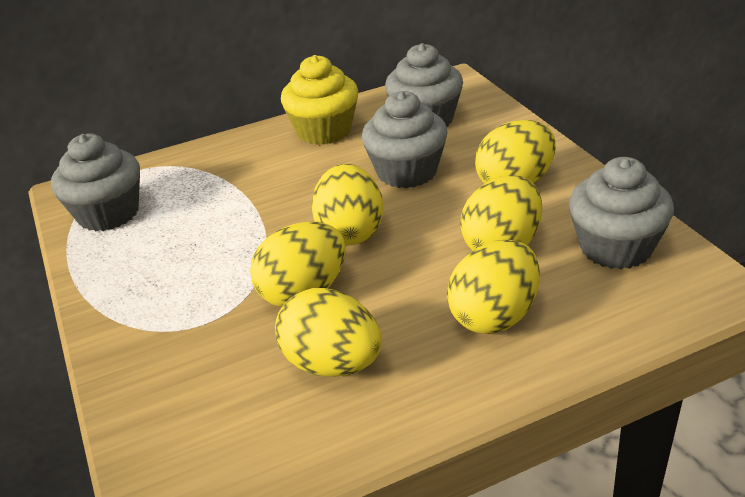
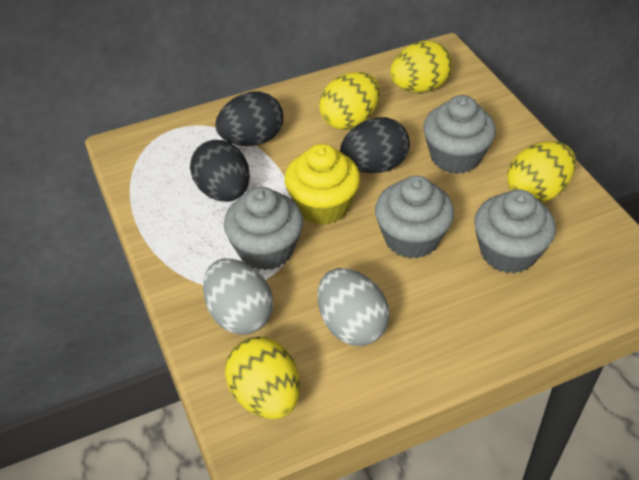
black egg: none = 0 -> [190,140,250,202] [215,92,283,146] [340,117,410,173] = 3
grey egg: none = 0 -> [203,258,273,335] [318,268,390,346] = 2
yellow egg: [250,222,346,307] [275,288,382,377] [312,164,384,245] [447,240,540,334] [460,175,542,251] [475,120,556,184] = 6 -> [225,336,300,419] [319,72,380,130] [390,41,452,93] [507,141,576,203] = 4

